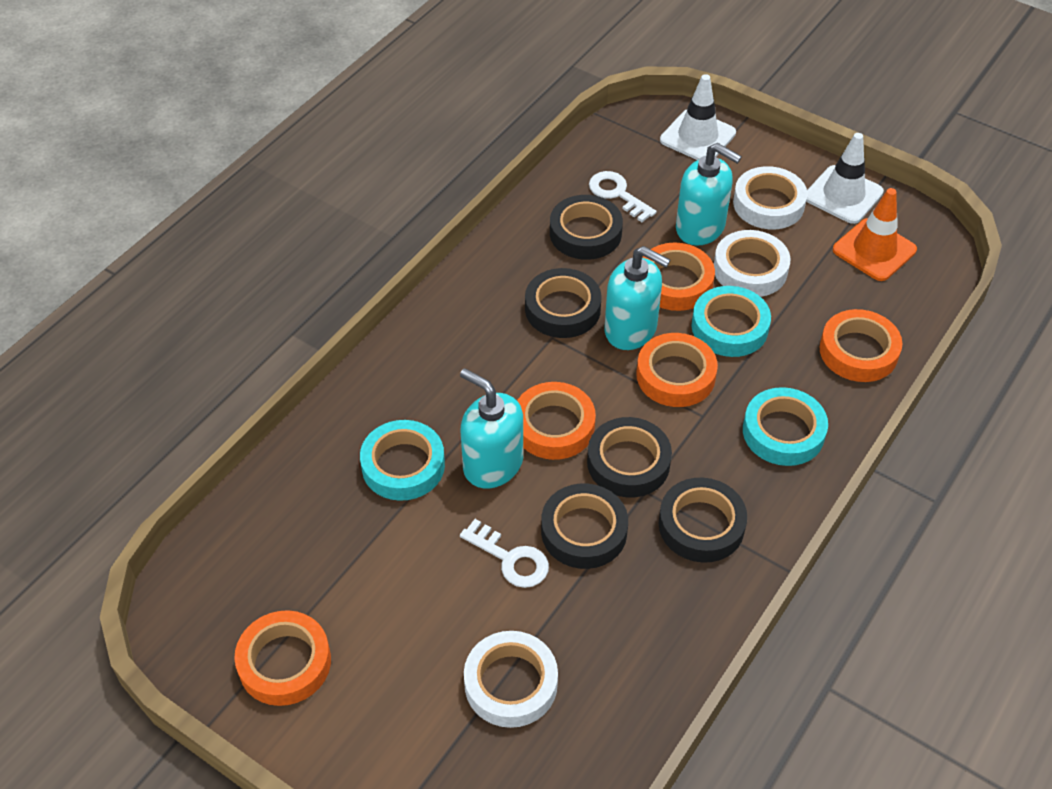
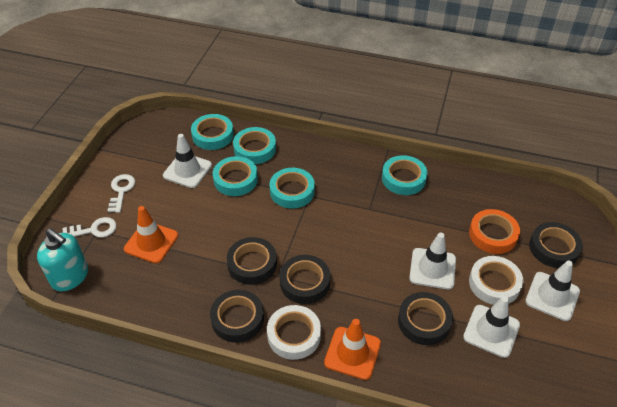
orange tape: [234,610,331,706] [517,382,596,460] [636,333,718,407] [643,243,715,311] [820,309,903,382] = 5 -> [469,209,520,254] = 1
orange traffic cone: [833,188,917,281] = 1 -> [124,206,178,263] [324,319,381,380] = 2
turquoise soap dispenser: [460,368,523,489] [605,246,670,350] [676,143,742,245] = 3 -> [37,228,88,291] = 1
turquoise tape: [360,420,445,501] [691,286,771,357] [743,387,828,466] = 3 -> [191,114,234,150] [213,156,258,196] [233,127,276,164] [270,168,315,208] [382,155,427,195] = 5
white tape: [464,631,558,728] [714,230,790,297] [733,166,807,229] = 3 -> [267,305,321,360] [469,256,523,305] = 2
white traffic cone: [660,74,736,160] [806,133,884,224] = 2 -> [163,134,212,188] [409,233,456,290] [463,296,520,358] [525,261,580,321] = 4

